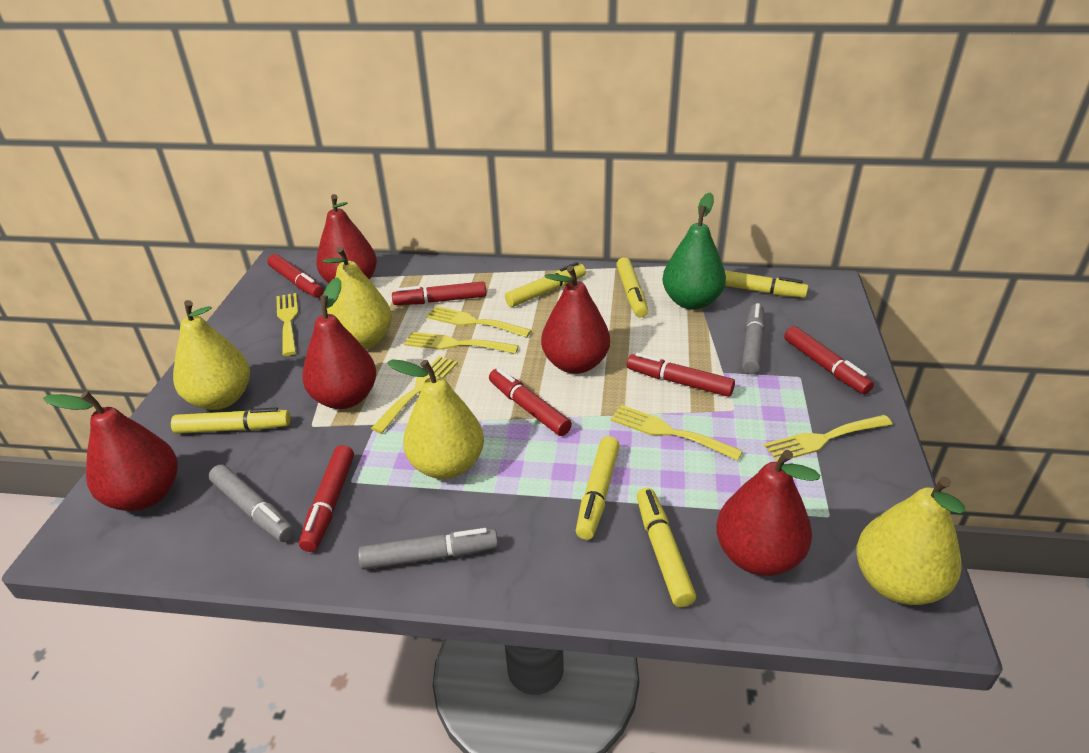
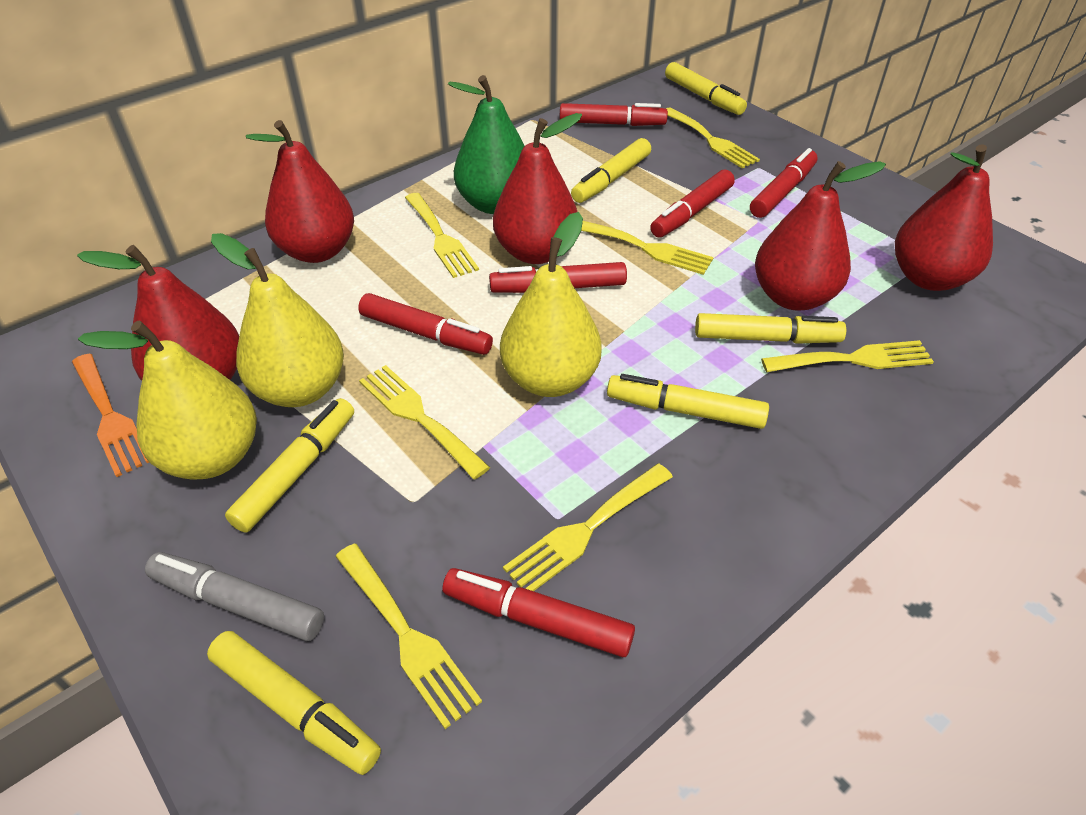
grey marker: [209,465,295,542] [358,528,498,570] [742,303,765,374] = 3 -> [145,552,324,641] = 1
orange fork: none = 0 -> [72,354,149,477] = 1
yellow fork: [276,293,298,356] [371,356,458,433] [404,332,519,354] [426,306,532,338] [611,405,743,461] [764,415,893,462] = 6 -> [335,544,482,729] [359,365,490,479] [405,193,479,278] [503,463,673,591] [581,221,714,275] [666,108,760,168] [761,340,934,372] = 7
yellow pear: [173,300,250,410] [322,247,392,349] [387,359,484,479] [856,477,965,605] = 4 -> [78,320,257,480] [211,233,344,407] [500,212,602,397] = 3

